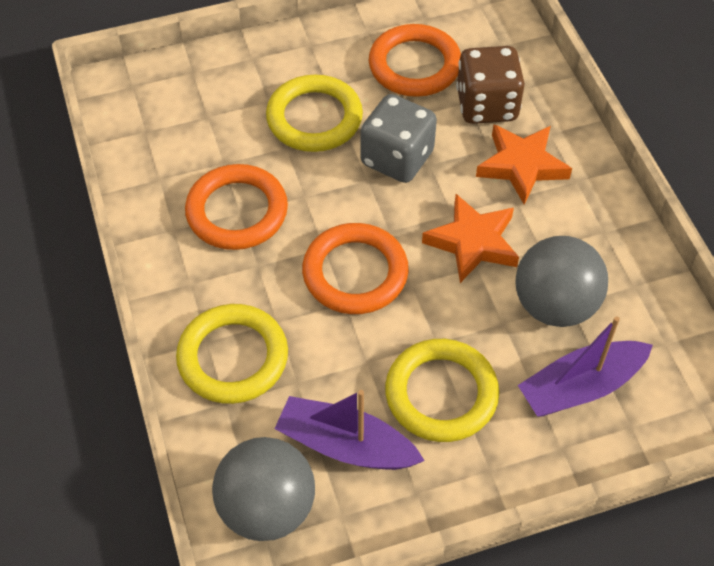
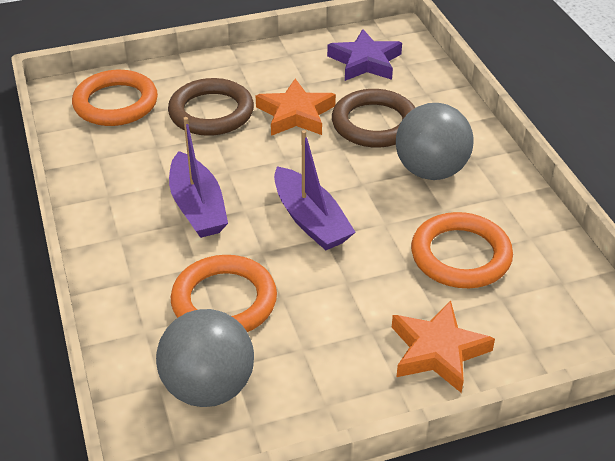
brown dice: [456,46,525,124] = 1 -> none = 0
brown ring: none = 0 -> [168,78,254,136] [332,89,416,148] = 2
grey dice: [360,94,437,183] = 1 -> none = 0
purple star: none = 0 -> [327,29,402,81] = 1
yellow ring: [176,304,288,404] [266,75,363,152] [385,339,499,442] = 3 -> none = 0

